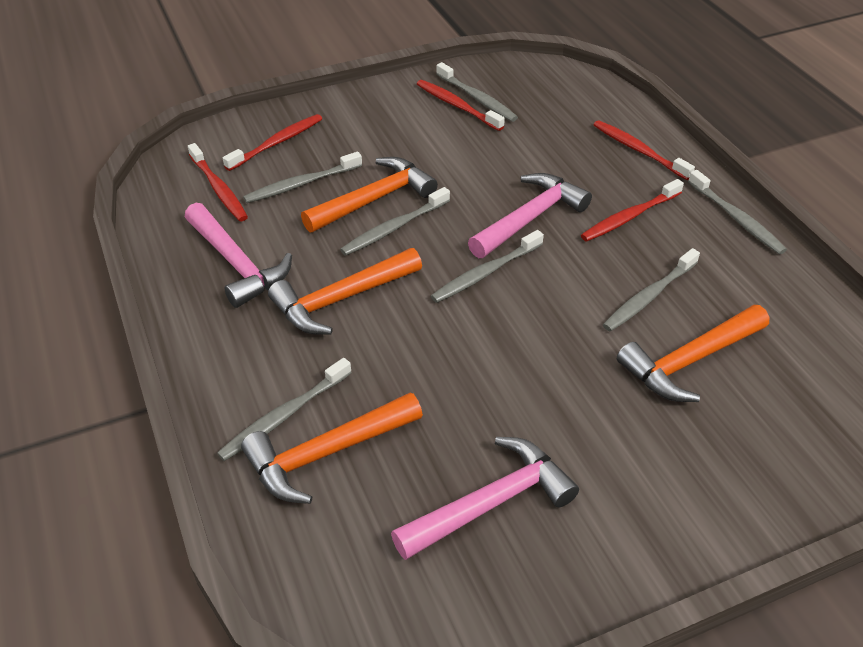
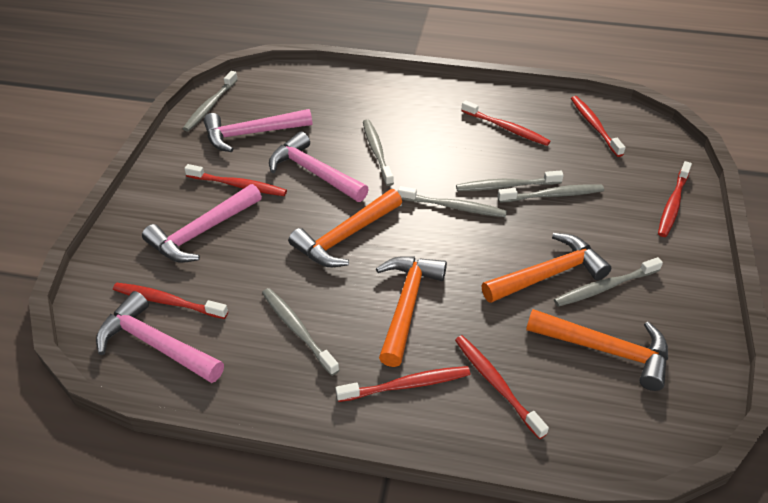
pink hammer: [185,203,292,308] [391,437,579,560] [468,173,592,258] = 3 -> [96,291,224,383] [142,184,262,263] [204,109,312,152] [269,131,369,202] = 4
red toothbrush: [188,143,248,221] [223,114,322,171] [417,80,505,131] [581,179,684,242] [594,120,695,180] = 5 -> [113,283,228,319] [184,164,287,196] [336,366,470,402] [455,335,549,439] [461,100,551,146] [571,96,625,157] [658,161,692,237] = 7

